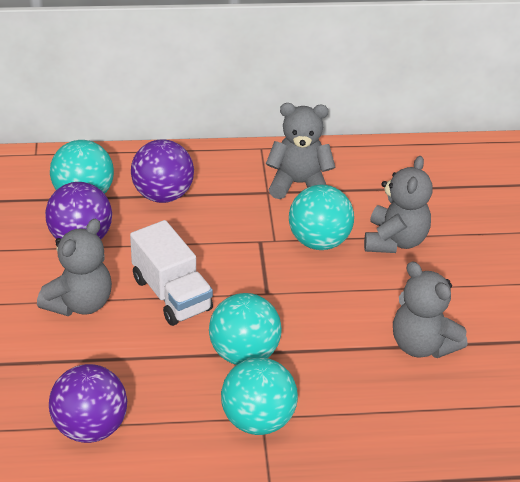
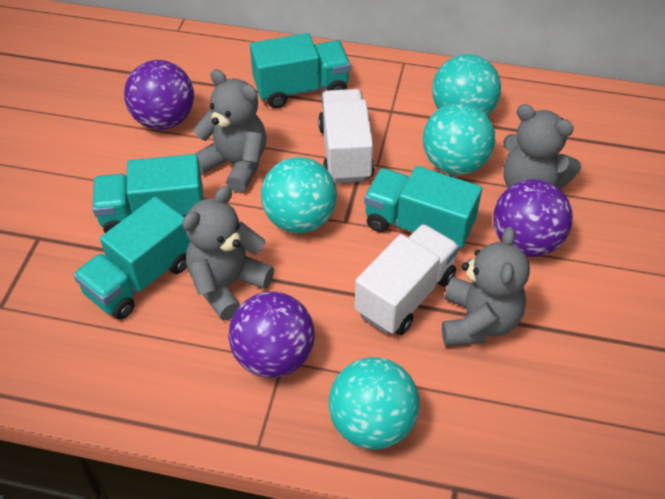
turquoise truck: none = 0 -> [73,197,190,320] [92,154,203,233] [250,33,351,108] [364,166,482,248] = 4
white truck: [130,220,213,326] = 1 -> [318,89,374,183] [355,224,459,335] = 2

